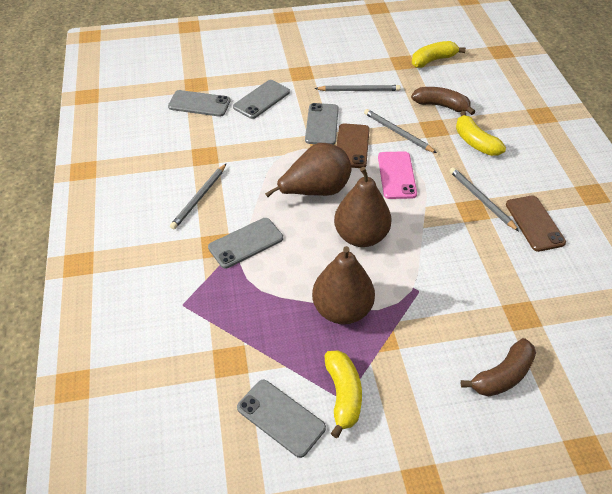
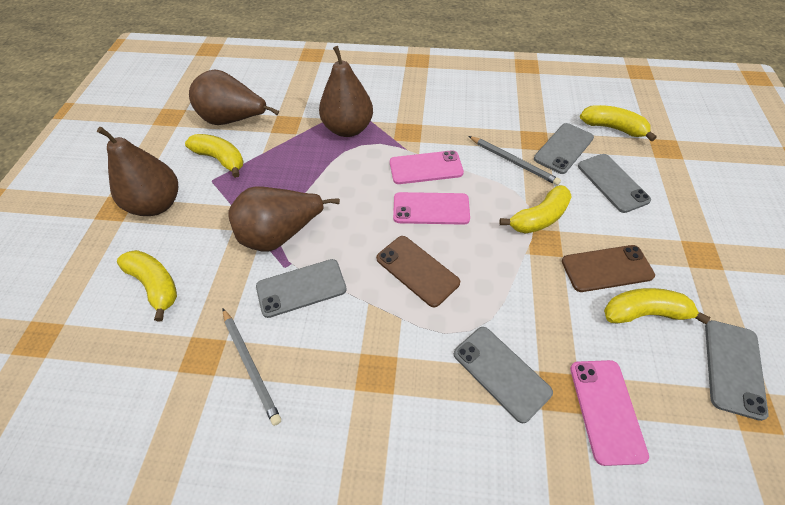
brown banana: [411,87,475,115] [461,338,536,396] = 2 -> none = 0
brown pear: [265,143,351,197] [312,246,375,324] [334,167,392,247] = 3 -> [97,127,178,216] [189,69,279,125] [228,186,340,252] [319,46,373,137] = 4
grey pencil: [170,164,226,229] [314,85,401,91] [364,109,437,153] [450,167,519,231] = 4 -> [223,309,281,426] [468,136,561,185] = 2
pink phone: [378,151,417,199] = 1 -> [390,150,464,184] [393,192,470,225] [570,360,649,466] = 3
yellow banana: [325,350,362,438] [412,41,466,68] [456,111,506,156] = 3 -> [117,250,177,322] [185,134,244,178] [499,185,572,234] [580,105,657,141] [604,288,711,324] = 5

